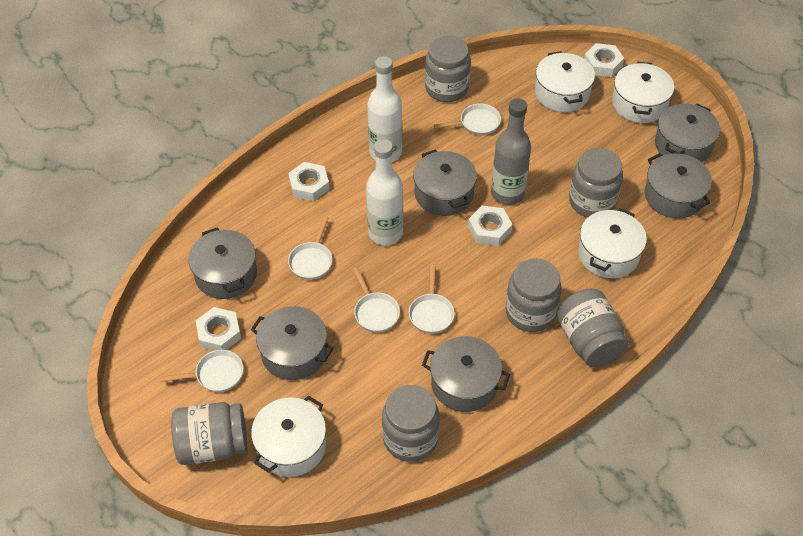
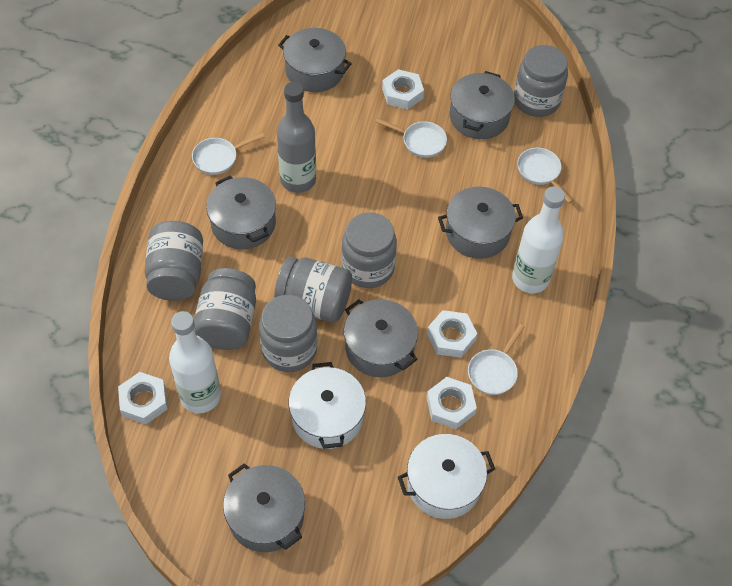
white pan: [160,350,243,392] [288,216,332,280] [353,267,400,332] [409,265,455,334] [433,104,501,135] = 5 -> [192,133,265,175] [375,118,447,158] [468,324,525,395] [517,148,573,203] = 4
white pot: [251,395,326,477] [535,51,595,112] [578,208,647,278] [612,62,674,123] = 4 -> [289,362,366,449] [398,434,495,519] = 2

